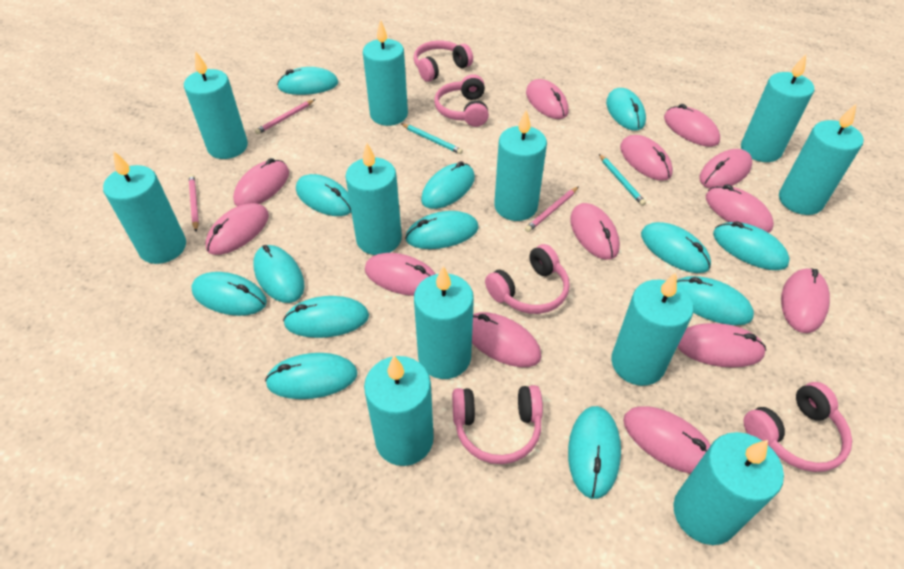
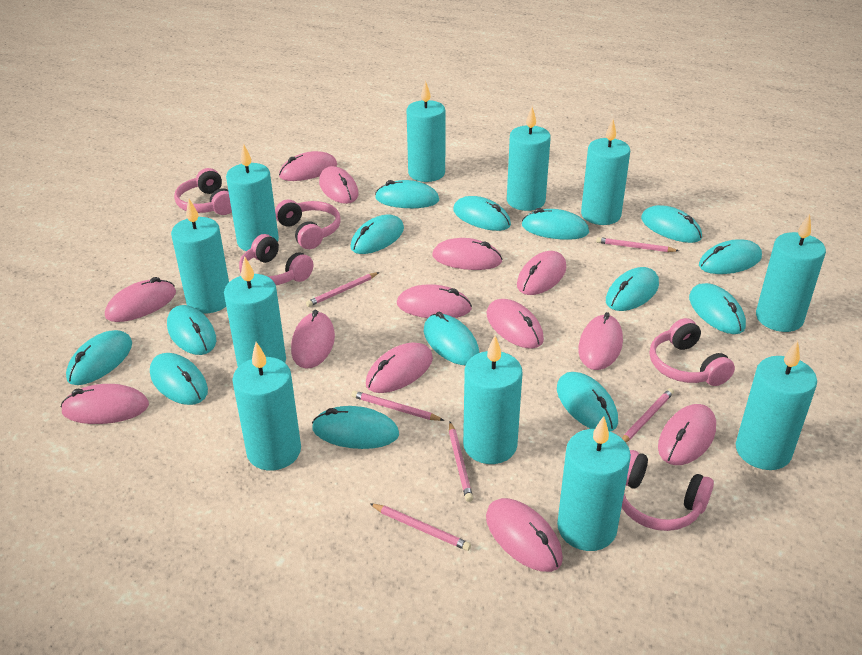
pink pencil: [189,174,199,232] [255,99,315,135] [525,186,579,232] = 3 -> [306,272,379,307] [351,391,445,421] [370,503,471,551] [449,422,473,502] [596,237,679,252] [622,388,674,442] = 6
turquoise mouse: [191,272,267,316] [253,245,304,303] [265,353,358,399] [277,67,339,95] [283,296,369,338] [296,174,351,216] [405,211,479,249] [421,161,475,209] [568,406,621,499] [606,88,646,131] [641,222,711,273] [677,276,754,325] [713,221,790,270] = 13 -> [66,330,132,385] [150,353,208,405] [167,305,216,355] [312,406,399,449] [350,214,404,254] [375,180,439,208] [424,311,479,365] [453,196,511,231] [522,208,589,240] [557,372,618,431] [606,267,659,311] [641,205,702,243] [689,283,746,334] [699,239,762,274] = 14
turquoise pencil: [401,123,463,154] [599,154,646,206] = 2 -> none = 0

